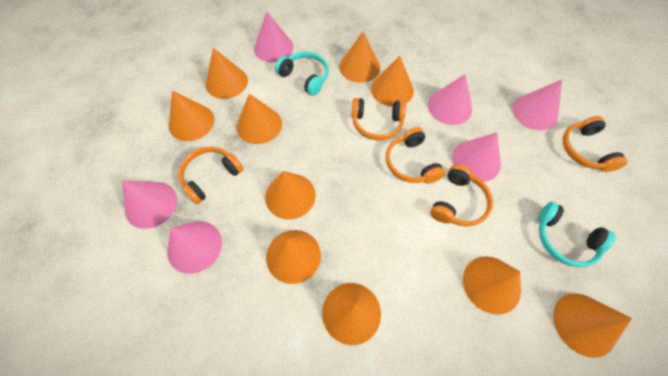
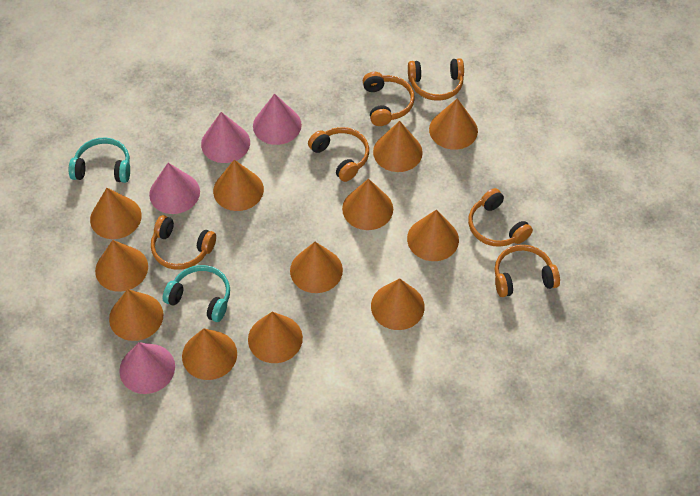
orange cone: [169,90,214,141] [206,48,248,99] [237,94,282,144] [265,171,316,220] [266,230,321,284] [322,283,381,345] [339,32,380,83] [371,56,414,107] [463,256,521,315] [553,293,632,358] = 10 -> [90,188,142,239] [95,240,148,292] [109,289,164,341] [182,328,237,380] [213,160,264,211] [248,312,303,363] [290,242,343,293] [342,179,393,230] [371,278,425,330] [373,121,423,172] [407,210,459,261] [429,98,478,150] = 12
orange headphones: [178,147,243,204] [352,98,406,140] [386,127,445,184] [430,164,493,227] [563,116,627,172] = 5 -> [151,215,216,270] [308,127,369,182] [363,72,415,126] [408,58,464,101] [468,188,533,247] [495,245,560,297] = 6
pink cone: [122,181,177,229] [167,221,222,274] [254,12,294,62] [428,74,472,125] [452,132,501,182] [512,80,562,130] = 6 -> [119,342,175,394] [149,163,200,214] [201,112,250,163] [253,94,302,145] = 4

